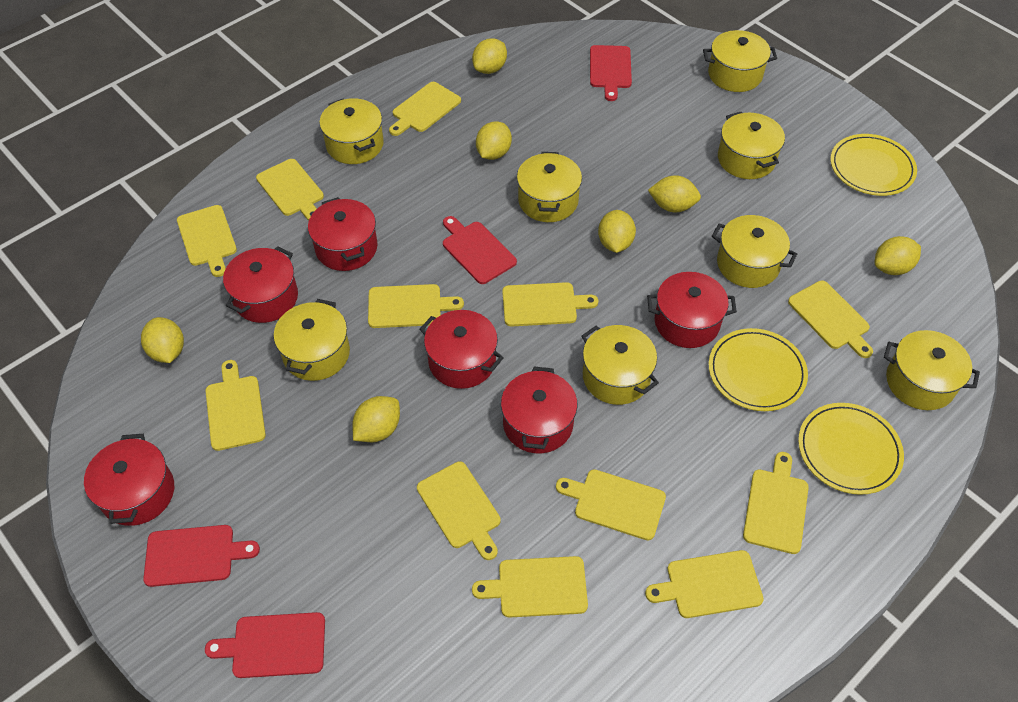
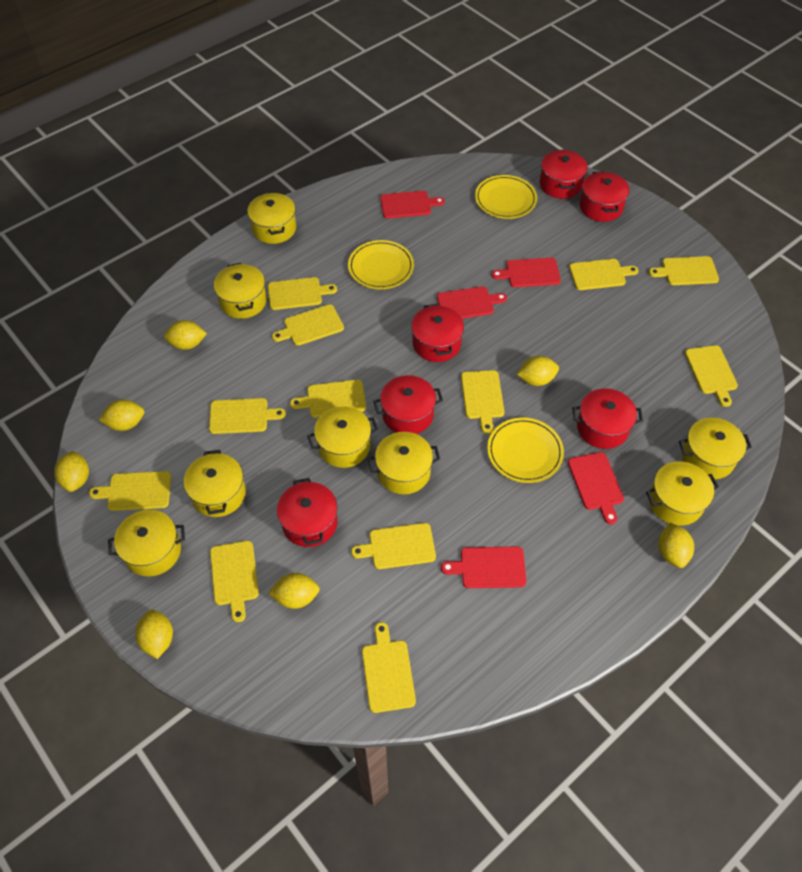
red cutting board: [143,525,260,587] [205,612,325,678] [443,216,517,284] [590,45,632,101] = 4 -> [380,191,445,219] [437,286,507,319] [441,547,526,588] [491,258,561,287] [568,452,624,524] = 5

